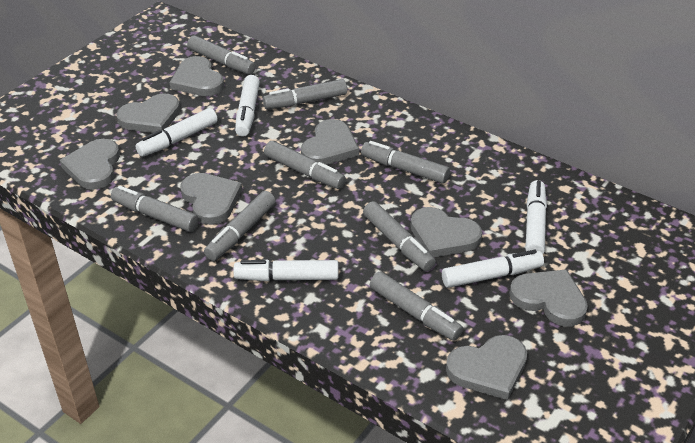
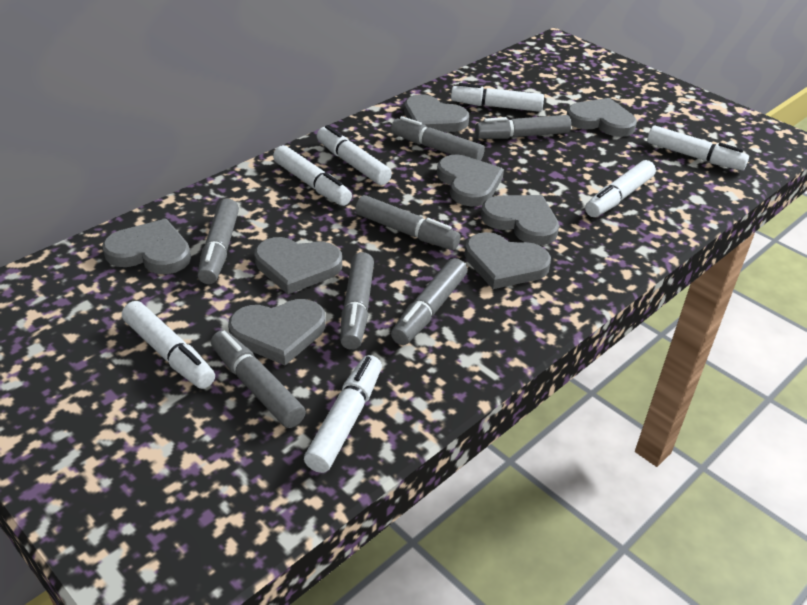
grey marker: [111,186,199,232] [187,35,256,75] [204,191,276,261] [263,79,347,109] [264,141,346,189] [361,141,450,184] [363,201,436,271] [370,272,463,341] = 8 -> [197,198,239,284] [211,330,306,428] [340,252,374,350] [355,195,461,250] [391,116,485,161] [391,258,467,345] [475,115,571,139] = 7
white marker: [135,108,218,157] [233,259,338,281] [235,75,260,137] [442,250,544,288] [525,180,547,254] = 5 -> [122,301,215,389] [273,145,352,206] [304,355,382,473] [317,125,392,185] [451,83,544,112] [585,160,656,217] [647,126,749,170] = 7

